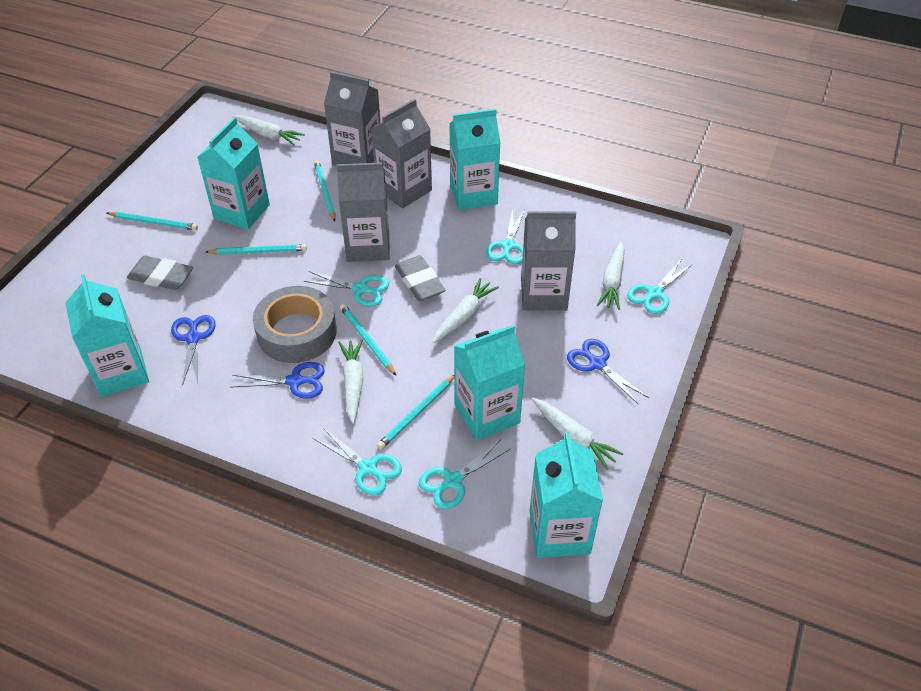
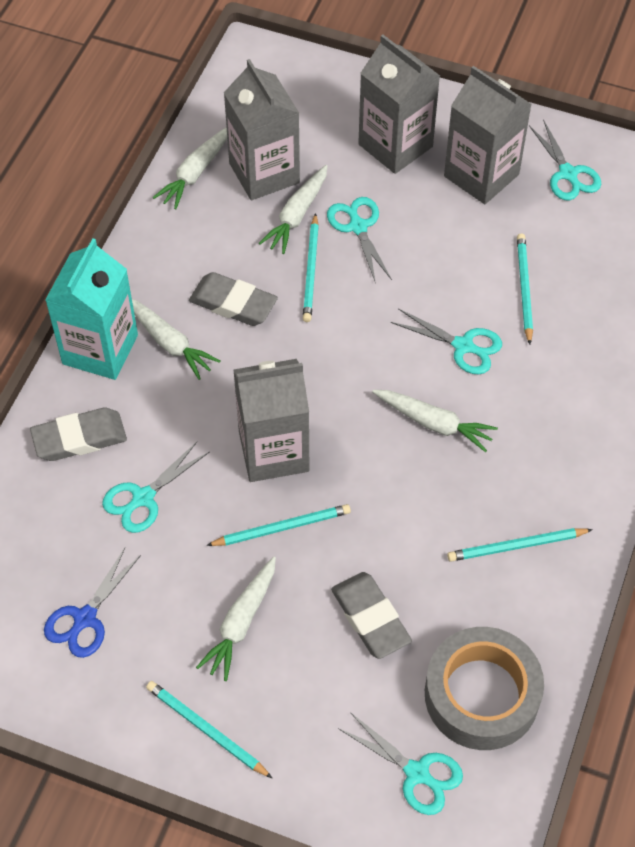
blue scissors: [171,315,216,385] [230,362,325,399] [567,339,649,405] = 3 -> [44,548,141,658] = 1
grey eraser: [127,256,194,290] [395,255,445,301] = 2 -> [30,408,127,461] [189,272,278,326] [331,572,412,659] = 3
turquoise carton: [65,274,149,397] [197,117,270,230] [449,109,501,210] [454,325,526,441] [530,433,603,558] = 5 -> [45,238,138,380] = 1

